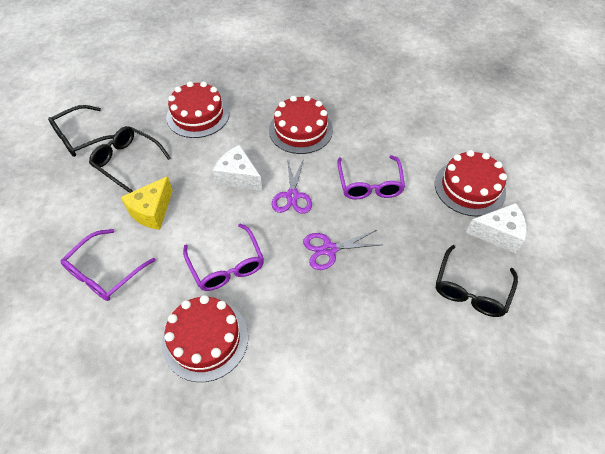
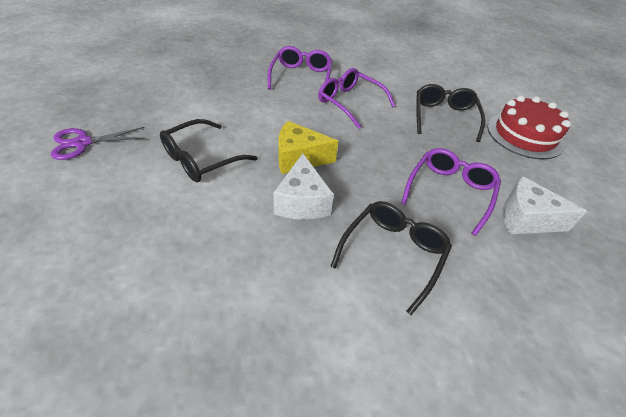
purple scissors: [272,159,312,214] [303,230,382,270] = 2 -> [51,127,145,160] = 1
red cake: [162,295,248,382] [166,81,229,138] [269,95,333,154] [435,150,507,216] = 4 -> [487,95,571,159] = 1

